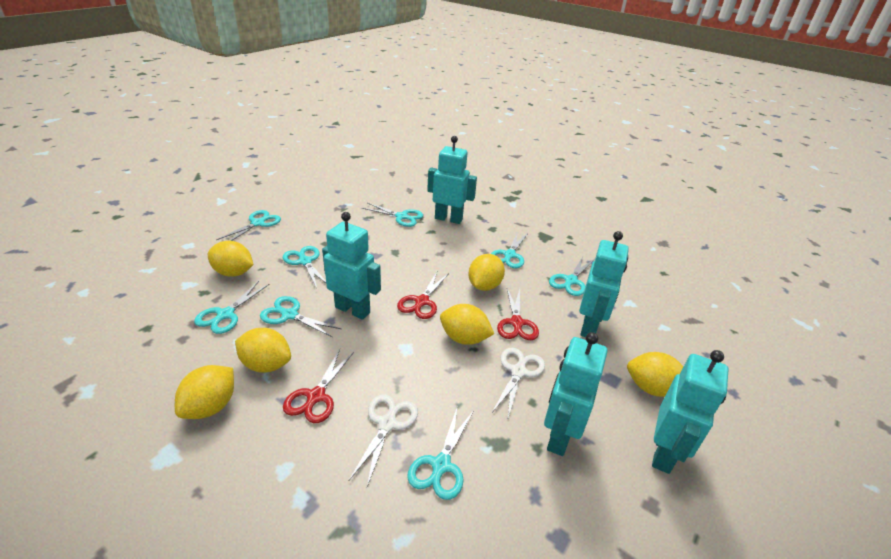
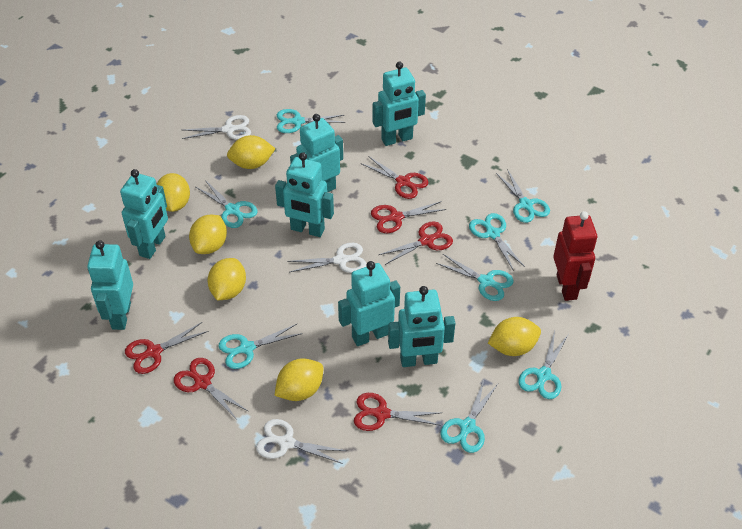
red robot: none = 0 -> [553,211,597,301] = 1
red scissors: [283,349,354,423] [397,272,449,319] [497,288,539,340] = 3 -> [125,322,209,374] [174,358,248,420] [354,393,441,431] [360,156,429,199] [371,201,446,233] [379,221,453,265] = 6
turquoise robot: [322,212,381,320] [427,136,477,224] [544,332,607,456] [579,231,629,337] [652,350,729,474] = 5 -> [87,240,133,330] [120,169,168,259] [275,152,334,237] [290,114,343,192] [338,261,400,346] [372,62,426,146] [388,286,455,367] = 7
white scissors: [349,395,418,487] [492,348,545,418] = 2 -> [182,115,251,140] [256,419,347,464] [287,243,367,273] = 3

